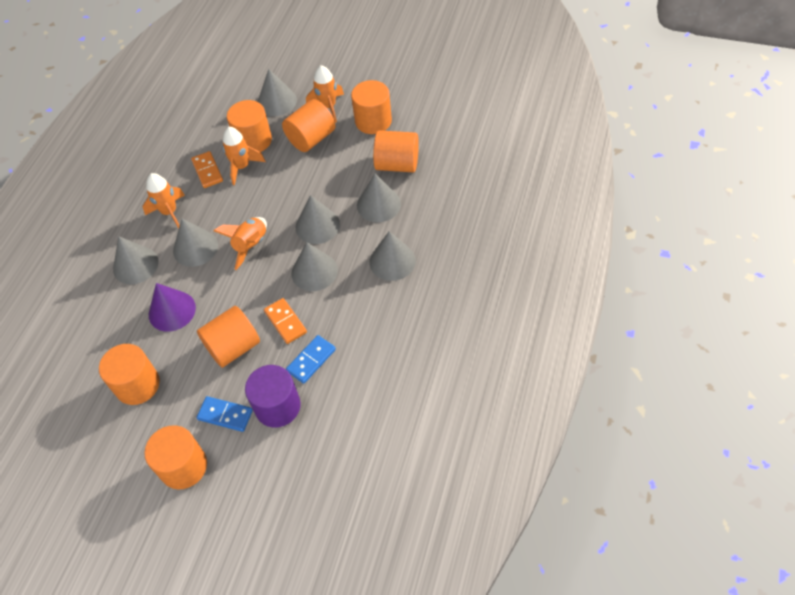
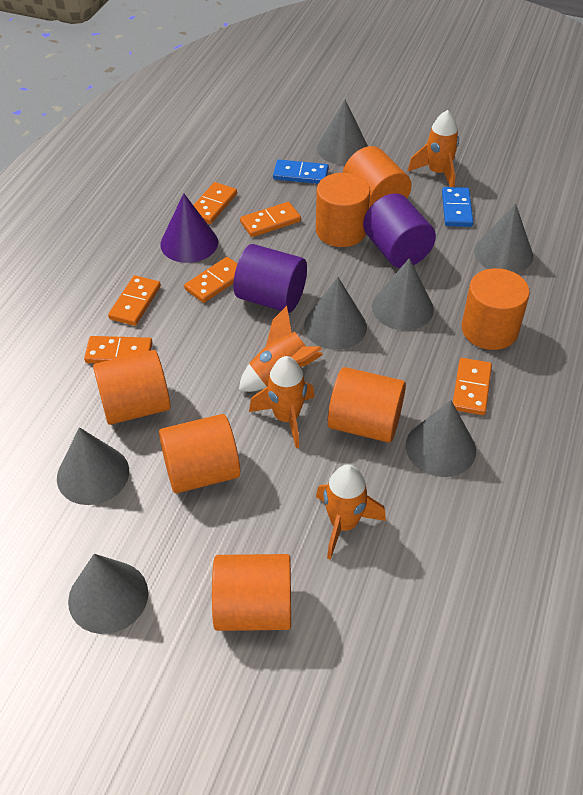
orange domino: [191,151,223,188] [264,298,307,344] = 2 -> [84,336,153,363] [108,275,161,326] [184,257,238,303] [193,182,237,224] [240,202,301,237] [453,358,492,415] = 6
purple cylinder: [245,365,301,427] = 1 -> [233,244,307,313] [363,193,436,268] = 2

